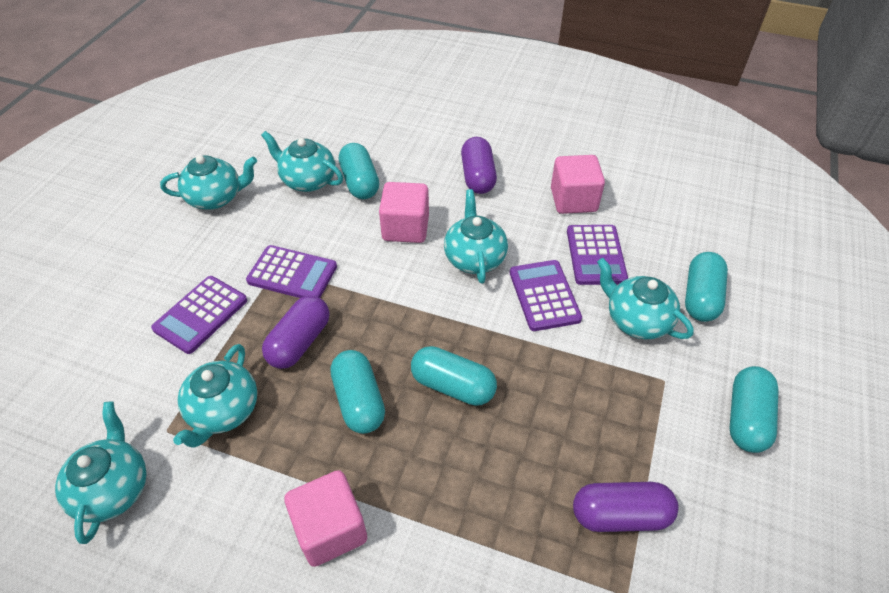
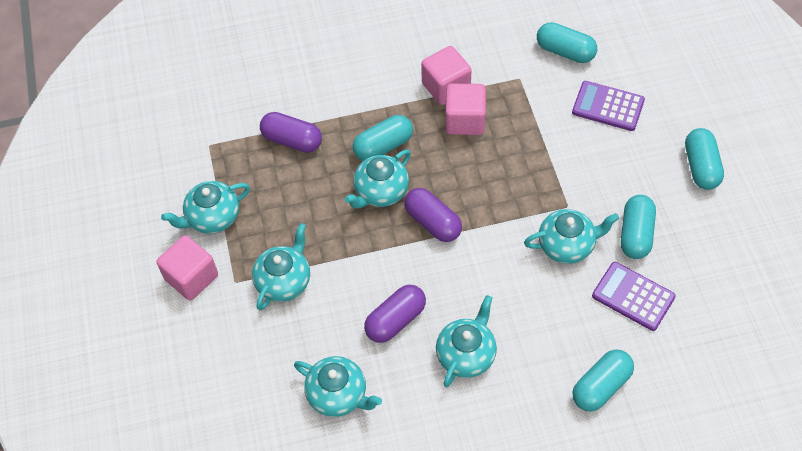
purple calculator: [151,276,247,354] [246,245,337,298] [510,260,582,331] [567,225,628,285] = 4 -> [572,81,645,131] [592,262,676,331] = 2

